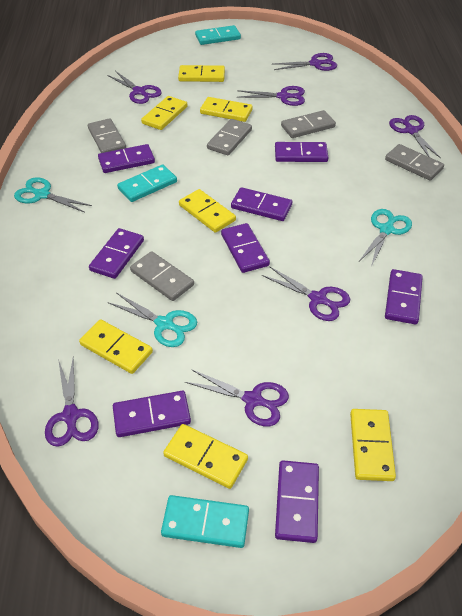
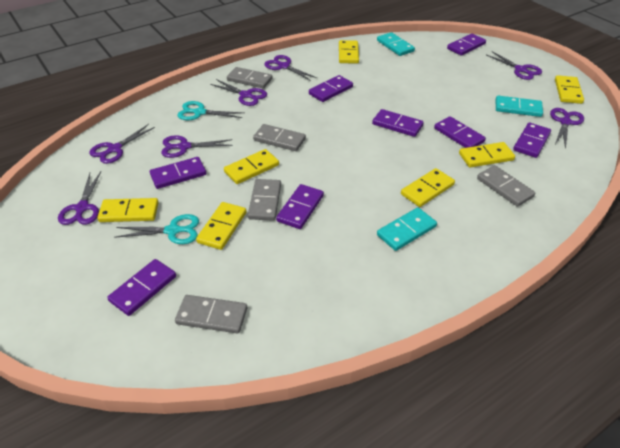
turquoise scissors: [14,177,92,213] [108,293,197,347] [359,209,412,267] = 3 -> [114,214,199,244] [178,101,244,120] = 2

